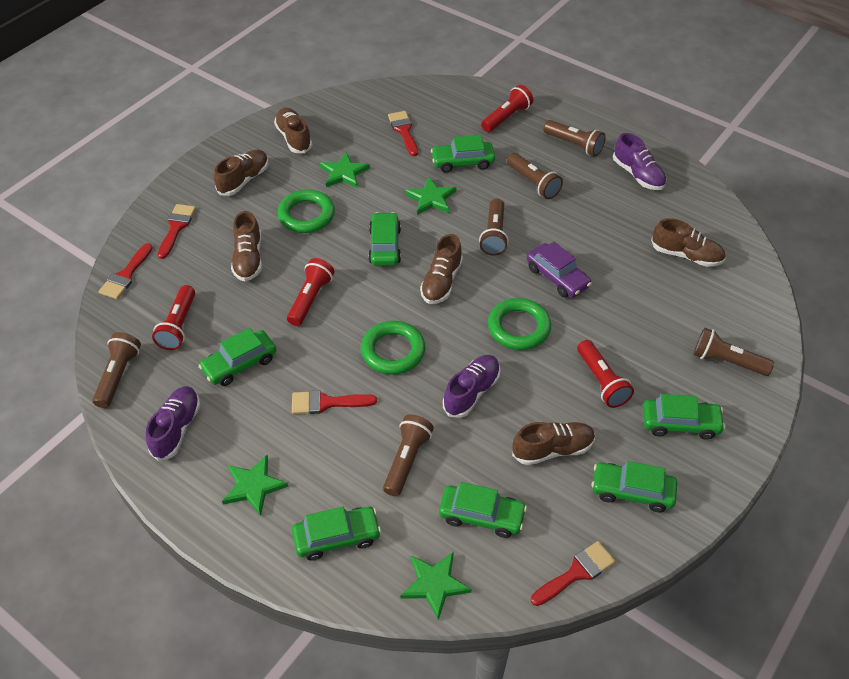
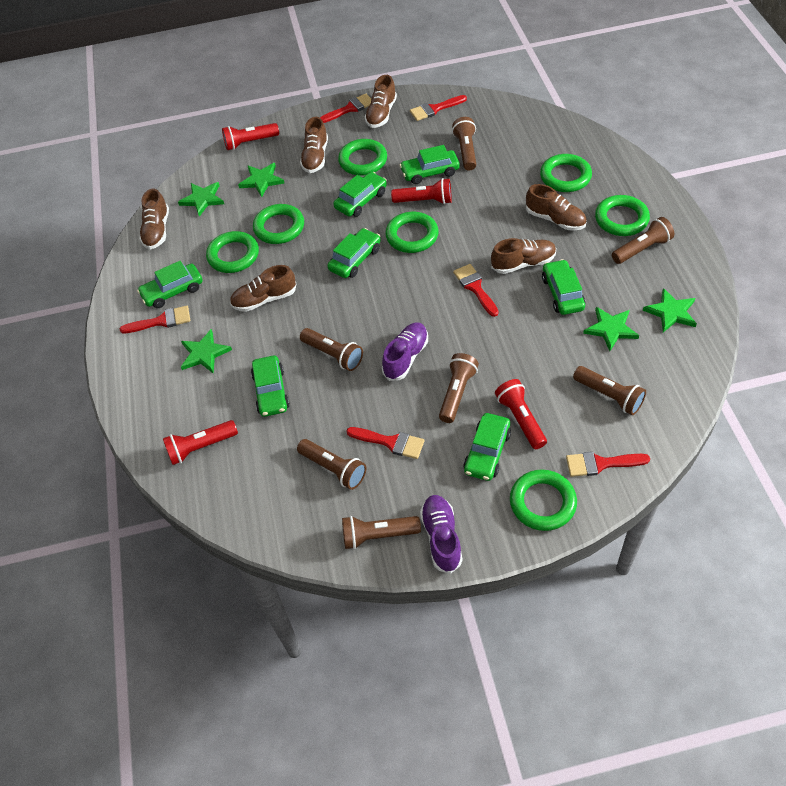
brown flashlight: [93,332,141,408] [383,414,434,497] [479,198,509,256] [507,153,563,199] [543,120,606,157] [693,328,774,376] = 6 -> [297,439,366,490] [300,328,363,371] [342,516,421,549] [439,353,479,423] [452,117,476,171] [573,366,646,415] [612,217,674,264] = 7
green ring: [278,190,335,233] [361,321,425,375] [488,298,551,350] = 3 -> [206,231,259,273] [253,204,304,244] [338,139,387,176] [385,212,439,253] [510,469,577,531] [540,154,592,192] [595,195,650,236] = 7
green star: [222,455,288,516] [320,152,370,188] [400,552,472,620] [405,177,456,215] = 4 -> [178,182,224,217] [181,329,232,374] [238,163,285,197] [583,307,639,351] [643,288,697,332] = 5
purple car: [527,241,592,298] = 1 -> none = 0
purple shoe: [146,386,201,461] [443,355,500,418] [613,133,666,190] = 3 -> [382,322,428,381] [420,495,463,574] = 2
red brush: [99,243,153,299] [157,204,196,259] [292,390,377,414] [388,111,418,156] [531,541,616,606] = 5 -> [120,306,190,334] [320,94,371,123] [347,427,424,459] [410,95,467,121] [453,264,499,317] [566,452,650,477] = 6

